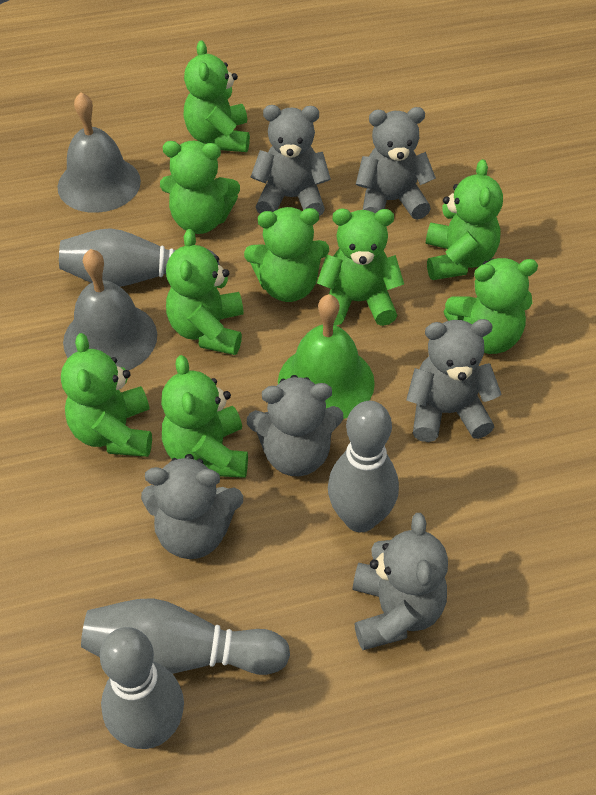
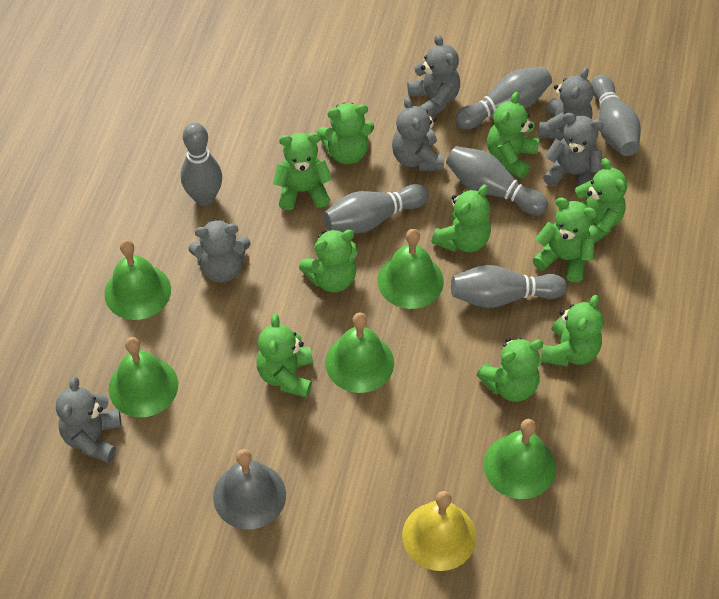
green bell: [278,294,375,419] = 1 -> [104,240,171,320] [109,337,178,417] [325,313,394,393] [378,229,444,309] [484,419,556,499] = 5
green teddy bear: [61,333,152,457] [160,141,240,234] [161,355,248,478] [166,229,244,355] [184,40,250,152] [244,207,329,302] [317,208,404,326] [426,159,503,280] [444,258,538,354] = 9 -> [256,314,313,398] [273,133,332,210] [299,229,357,292] [317,103,374,164] [431,184,491,252] [477,337,543,402] [487,92,539,179] [533,197,597,282] [541,295,604,367] [575,158,627,243] = 10
grey bell: [57,92,141,213] [63,249,157,370] = 2 -> [213,449,286,529] = 1
grey bowling pin: [59,228,220,287] [81,598,290,675] [100,627,184,749] [328,401,399,532] = 4 -> [181,123,222,206] [323,184,429,234] [446,146,548,215] [451,265,567,308] [455,66,552,129] [592,75,641,156] = 6
yellow bell: none = 0 -> [402,491,476,571] = 1

